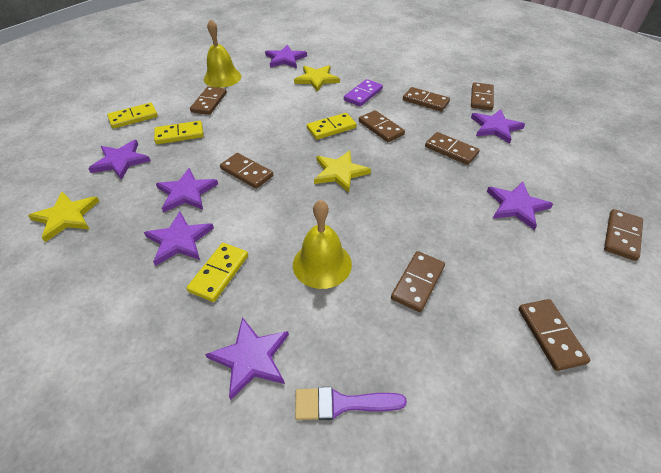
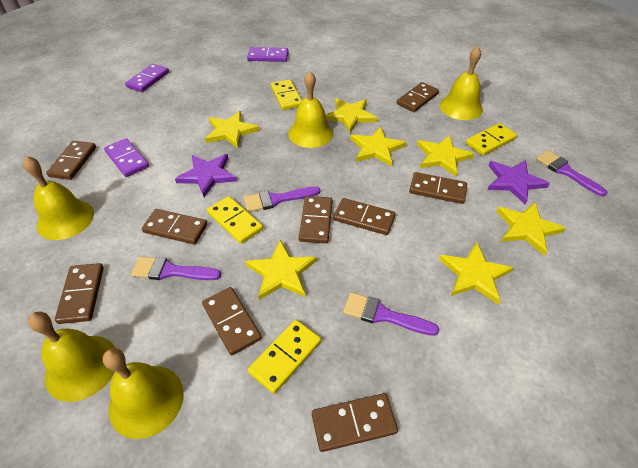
purple brush: [295,387,407,420] = 1 -> [131,256,221,280] [244,186,320,212] [343,292,439,336] [536,150,607,196] = 4
purple domino: [344,79,383,106] = 1 -> [104,138,149,177] [125,64,169,92] [247,47,288,62] = 3
purple star: [88,140,151,180] [144,211,214,266] [156,168,218,213] [205,317,289,400] [265,45,307,68] [471,109,525,144] [487,182,553,230] = 7 -> [175,154,237,197] [488,160,550,204] = 2
yellow bell: [204,19,241,88] [293,200,352,289] = 2 -> [23,156,94,240] [28,311,115,402] [103,348,184,439] [288,71,334,148] [439,46,483,120] = 5
yellow star: [28,192,99,242] [294,65,340,92] [314,150,371,192] = 3 -> [205,111,259,148] [245,239,316,300] [325,98,377,133] [350,127,406,167] [417,135,475,176] [439,242,513,305] [496,202,566,256] = 7

